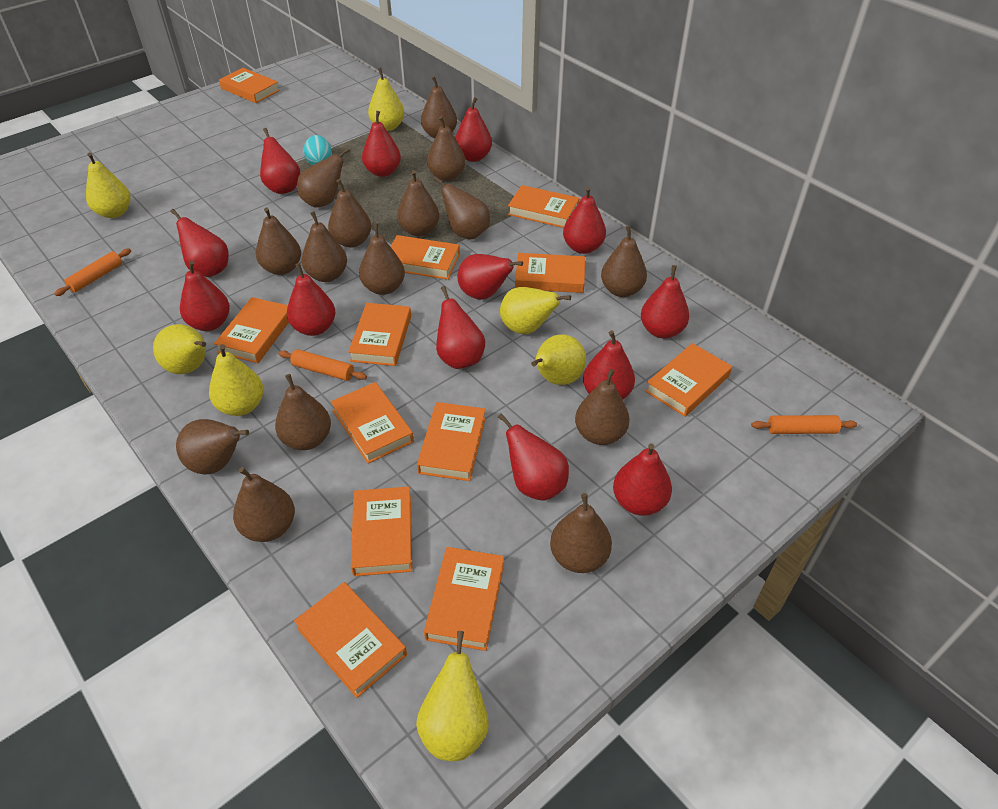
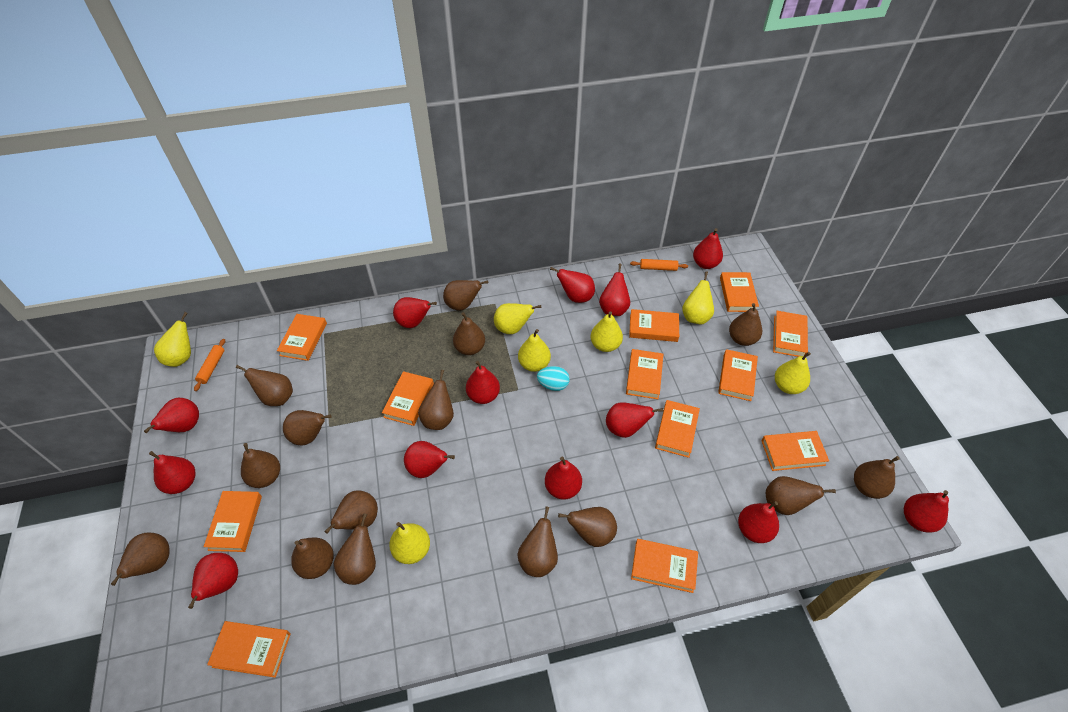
orange rolling pin: [54,249,131,296] [278,349,367,381] [751,415,857,434] = 3 -> [194,339,225,391] [630,259,688,271] = 2

